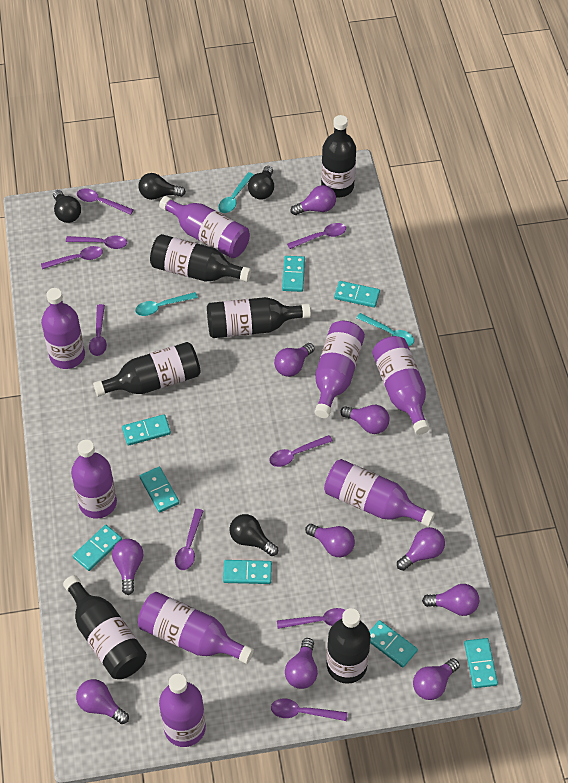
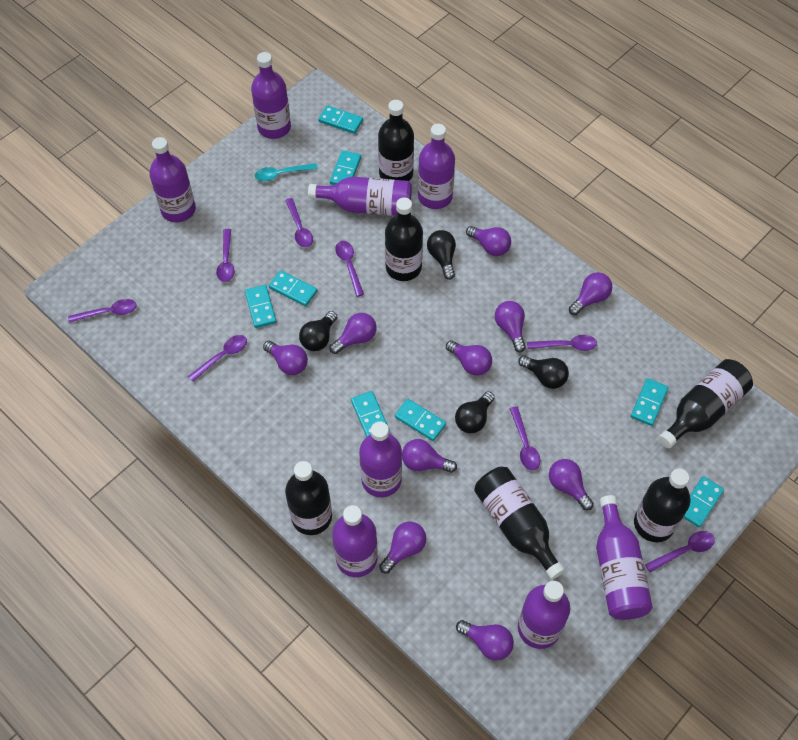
purple spoon: [41,246,103,269] [66,236,127,249] [77,188,134,215] [89,304,107,356] [175,509,203,570] [269,435,333,467] [271,699,347,721] [277,608,345,629] [287,223,346,249] = 9 -> [68,299,137,323] [188,335,247,382] [216,229,235,282] [285,198,313,247] [335,241,364,297] [509,406,541,470] [527,335,597,351] [645,531,715,572] = 8
turquoise spoon: [135,292,198,316] [218,172,254,213] [357,313,414,346] = 3 -> [255,163,318,181] = 1

